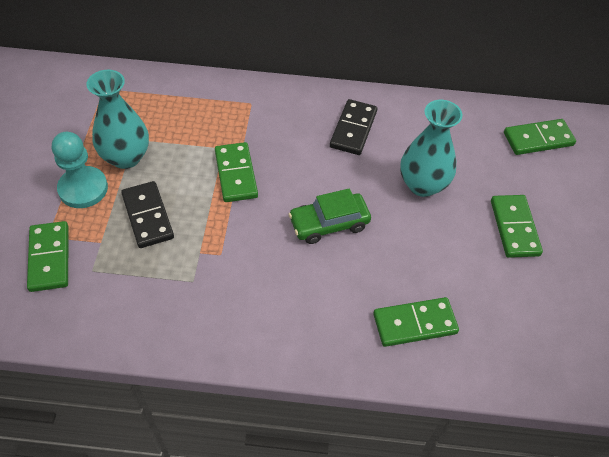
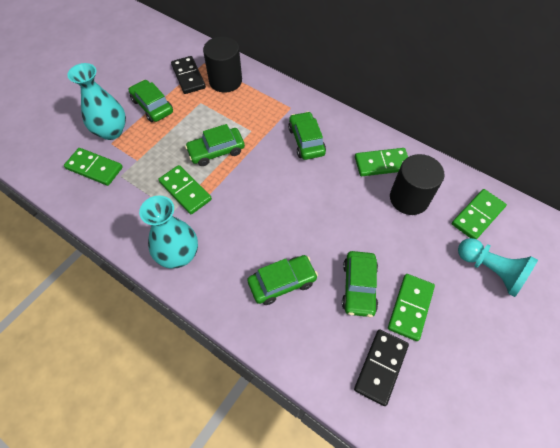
black cylinder: none = 0 -> [203,37,242,93] [390,154,445,215] = 2
green car: [289,188,371,244] = 1 -> [128,80,173,122] [185,124,245,166] [247,255,318,305] [288,111,326,160] [342,251,378,317] = 5

